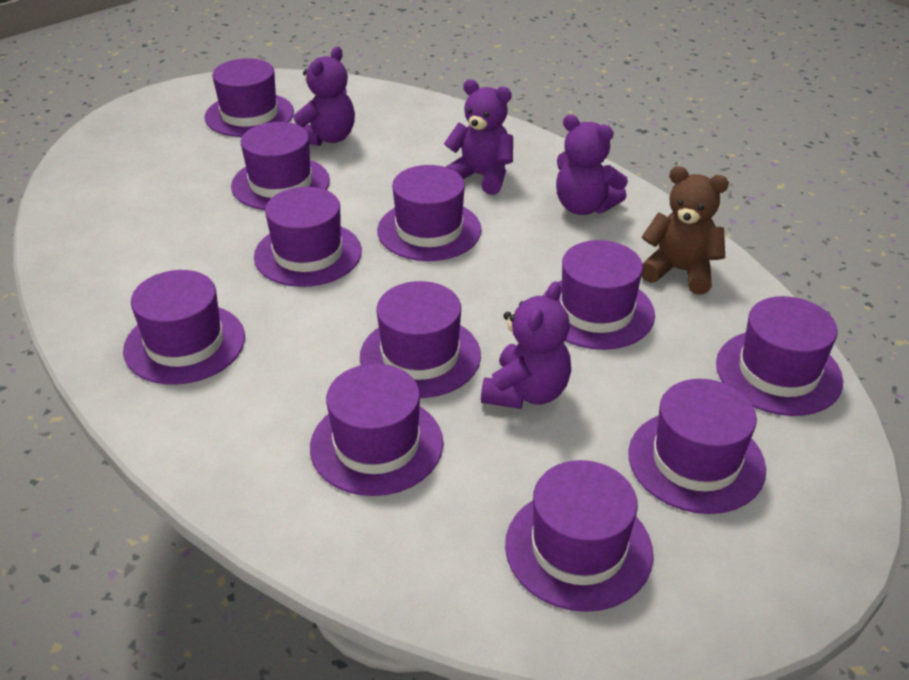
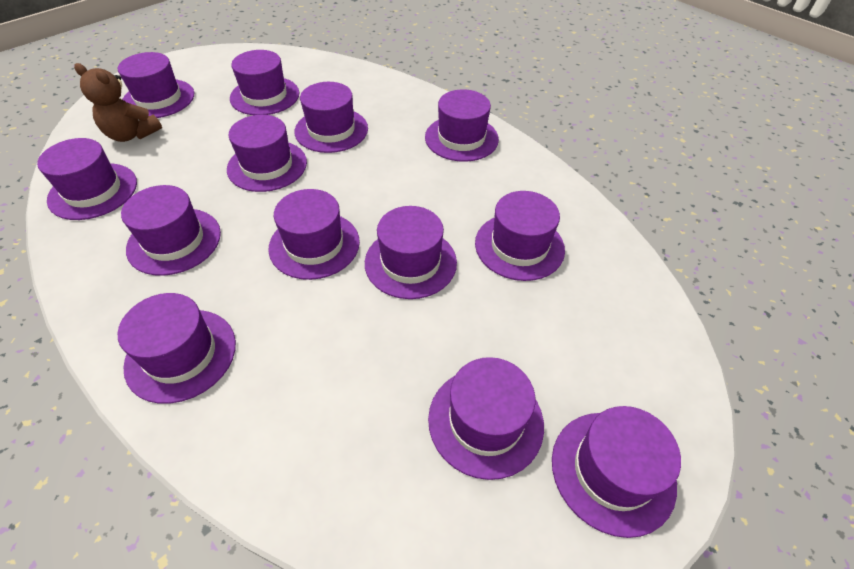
purple hat: [123,270,245,385] [205,58,294,137] [231,122,330,210] [254,187,362,287] [310,364,443,496] [360,281,481,398] [377,165,481,261] [505,460,653,612] [543,240,655,350] [628,379,766,514] [716,296,843,416] = 11 -> [37,138,137,220] [118,52,194,118] [118,293,236,404] [121,185,221,276] [227,115,307,192] [230,50,299,115] [268,189,360,280] [295,82,368,153] [365,206,457,299] [425,89,499,162] [428,357,544,480] [475,191,565,281] [552,406,681,538] = 13
purple teddy bear: [293,46,355,146] [444,79,513,195] [481,281,571,409] [556,114,628,215] = 4 -> none = 0

